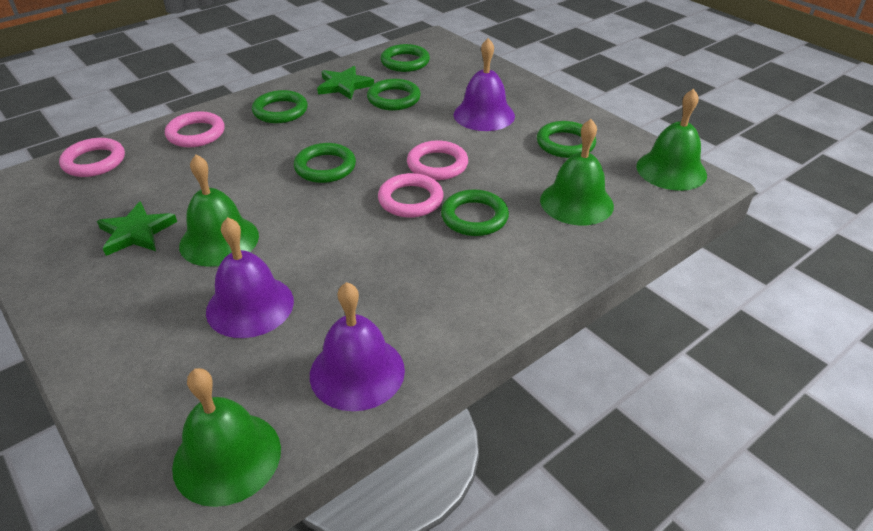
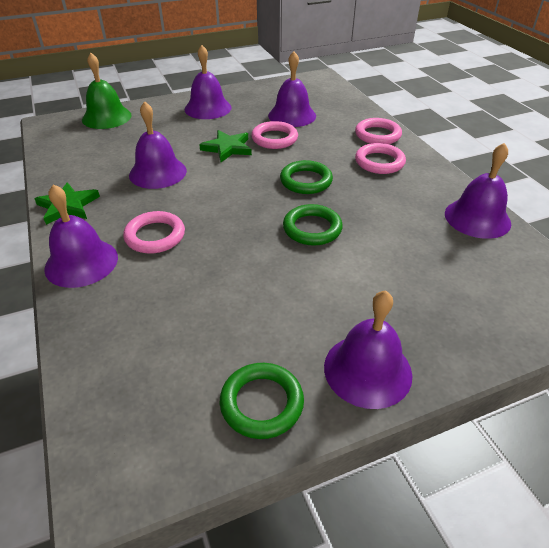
green bell: [172,368,281,507] [179,155,259,267] [540,119,614,226] [636,89,707,191] = 4 -> [82,53,132,129] = 1
green ring: [252,90,308,123] [294,143,356,183] [367,79,421,111] [380,44,430,72] [441,189,509,236] [537,121,596,158] = 6 -> [220,363,304,439] [280,160,333,194] [283,204,343,246] = 3
purple bell: [206,217,294,338] [310,282,405,411] [454,38,515,131] = 3 -> [44,184,118,288] [129,101,187,189] [184,45,232,119] [268,51,316,127] [324,290,412,409] [445,143,511,239] = 6

